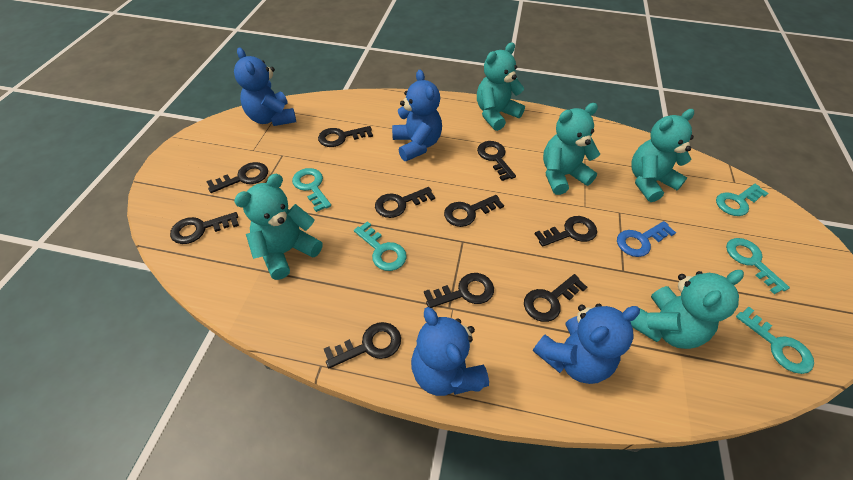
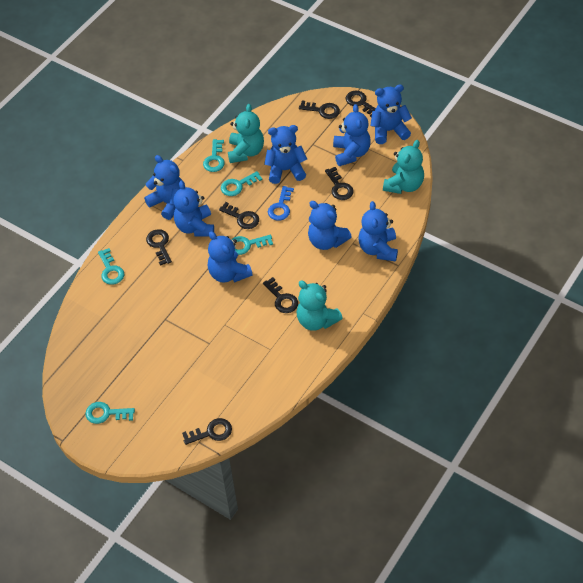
black key: [170,212,239,244] [206,162,268,193] [318,126,373,147] [324,322,401,368] [375,187,435,218] [424,273,494,308] [444,195,504,227] [477,141,516,181] [524,274,587,322] [535,216,597,247] = 10 -> [146,229,172,266] [182,418,232,445] [219,202,259,229] [263,277,298,313] [299,100,340,119] [325,167,354,200] [346,91,376,117] = 7
blue teddy bear: [234,47,296,126] [392,70,442,161] [411,307,489,396] [533,304,640,384] = 4 -> [144,155,183,220] [173,180,214,237] [208,231,253,283] [264,125,307,184] [308,201,352,250] [333,104,371,166] [358,201,398,261] [370,85,412,144] = 8
turquoise teddy bear: [234,174,323,280] [477,42,525,131] [543,103,601,195] [630,270,744,349] [631,109,694,202] = 5 -> [228,104,264,163] [297,280,343,331] [383,140,424,194] = 3

